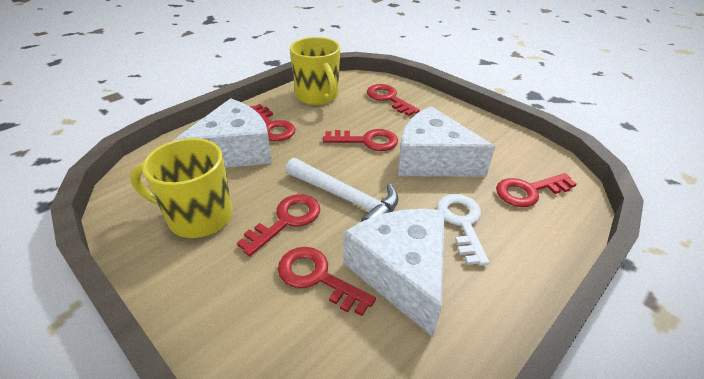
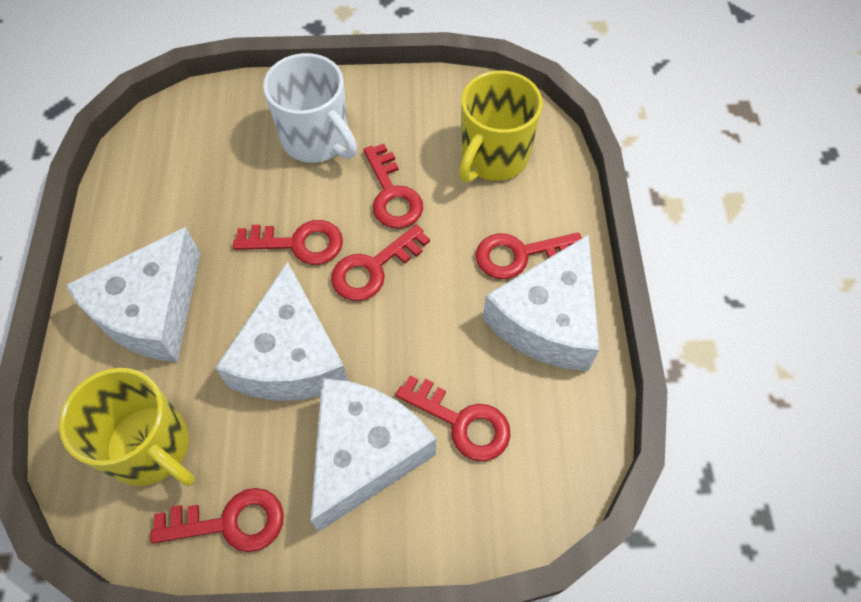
white cheese: [173,98,272,168] [343,209,445,337] [398,106,496,177] = 3 -> [65,227,200,362] [215,261,348,401] [310,378,436,532] [483,235,599,371] = 4
white hammer: [286,158,399,222] = 1 -> none = 0
white key: [437,194,489,266] = 1 -> none = 0
white mug: none = 0 -> [263,53,357,163] = 1

